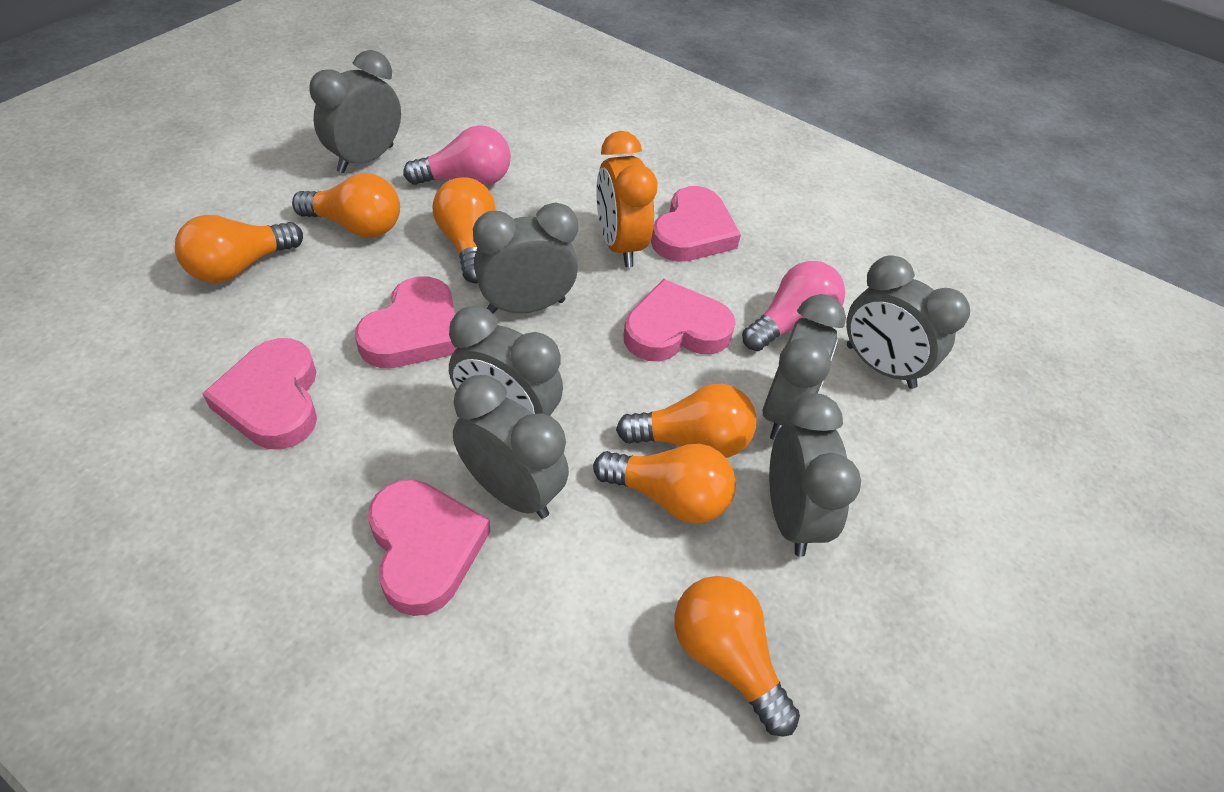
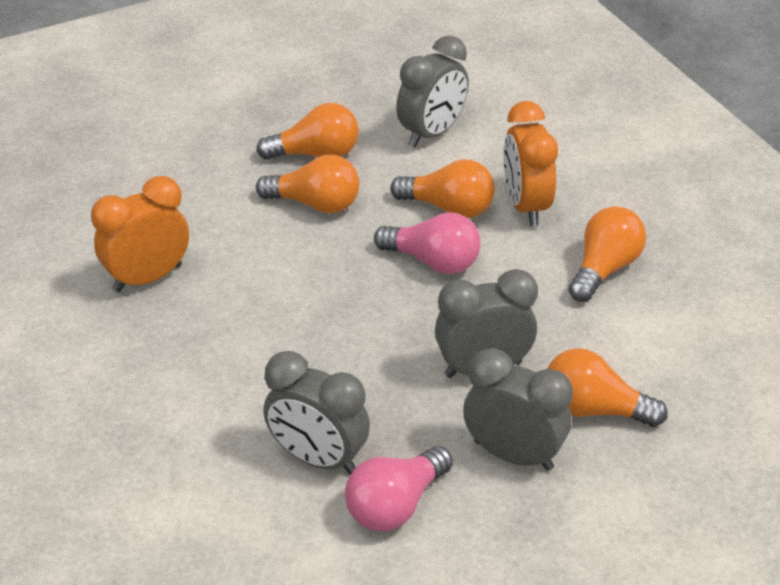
grey clock: [309,50,401,173] [449,306,563,416] [453,375,569,518] [473,202,578,314] [763,294,846,440] [769,393,861,557] [846,255,970,389] = 7 -> [263,351,370,474] [396,35,469,148] [435,269,538,378] [463,348,573,471] = 4
orange clock: [596,131,657,267] = 1 -> [91,176,189,292] [503,101,558,226] = 2
orange light bulb: [175,215,303,283] [292,173,400,238] [432,177,496,283] [593,443,736,524] [616,384,757,458] [674,576,800,737] = 6 -> [256,103,359,160] [256,155,359,213] [390,159,495,218] [547,348,667,427] [568,206,646,302] = 5
pink heart: [202,338,317,450] [355,276,457,368] [368,479,490,616] [624,279,736,361] [651,186,741,262] = 5 -> none = 0

